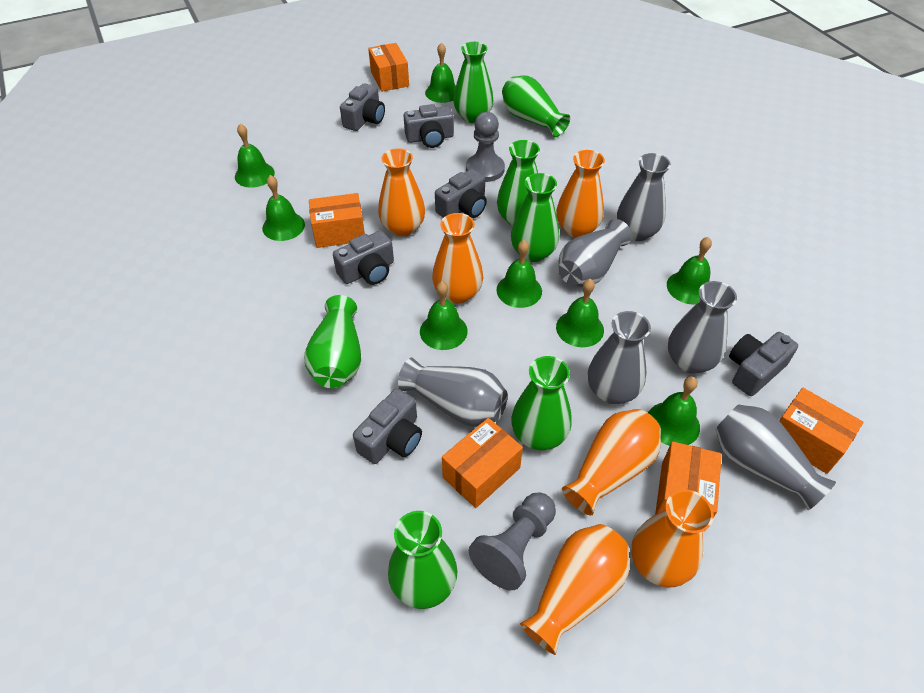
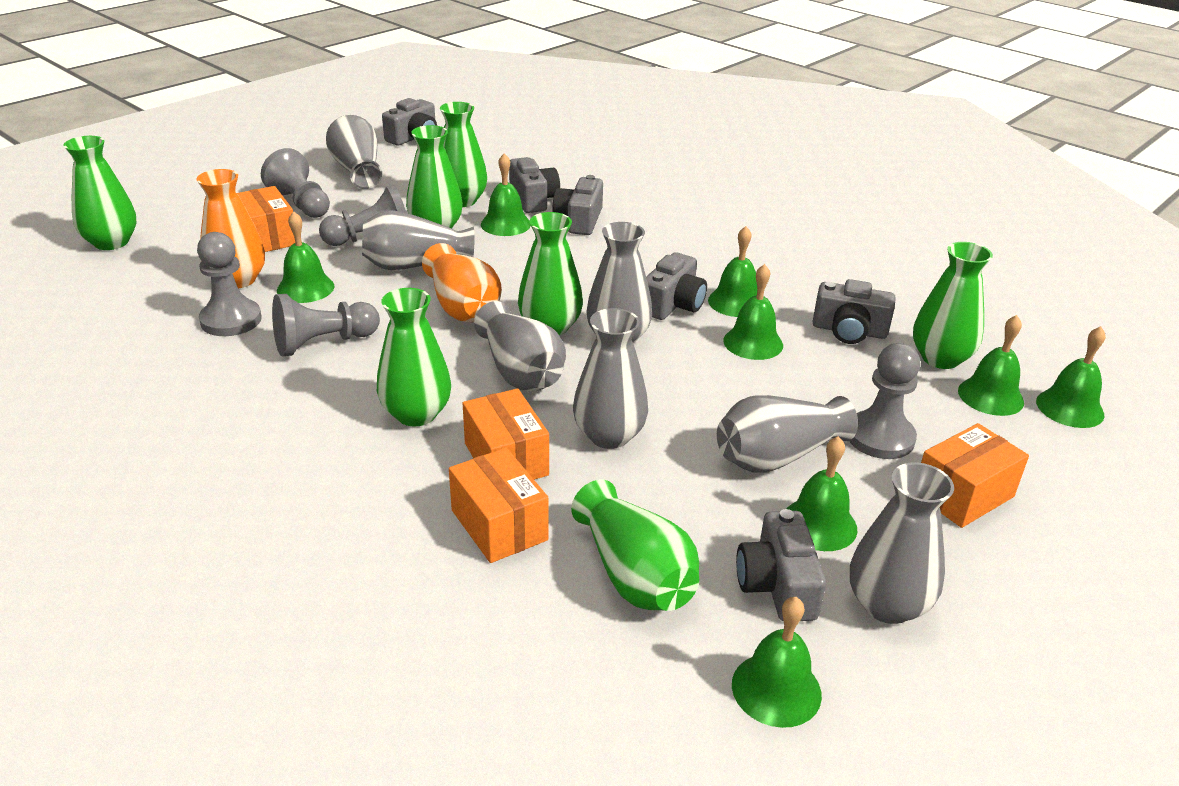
grey pawn: [466,112,505,182] [469,493,556,590] = 2 -> [197,232,262,336] [261,148,330,218] [272,294,380,356] [319,185,406,246] [849,343,920,459] = 5
grey vase: [398,358,508,427] [559,219,632,287] [588,311,651,404] [617,153,671,241] [668,281,737,373] [716,404,836,510] = 6 -> [326,115,382,189] [362,210,475,270] [474,301,566,391] [573,308,648,449] [586,222,652,344] [717,395,858,473] [850,462,954,624] = 7
orange box: [309,193,365,248] [368,43,409,92] [442,418,523,508] [655,441,722,516] [779,388,864,474] = 5 -> [237,186,295,252] [449,448,549,563] [463,388,549,480] [921,423,1029,528] = 4
orange vase: [378,148,425,236] [432,213,483,303] [520,524,629,655] [556,150,605,238] [562,409,661,516] [632,489,714,587] = 6 -> [197,169,265,289] [422,243,502,322] = 2

